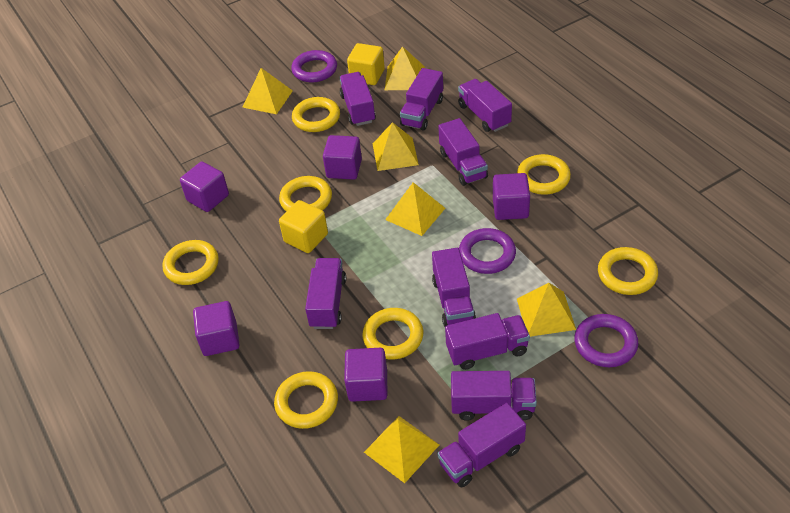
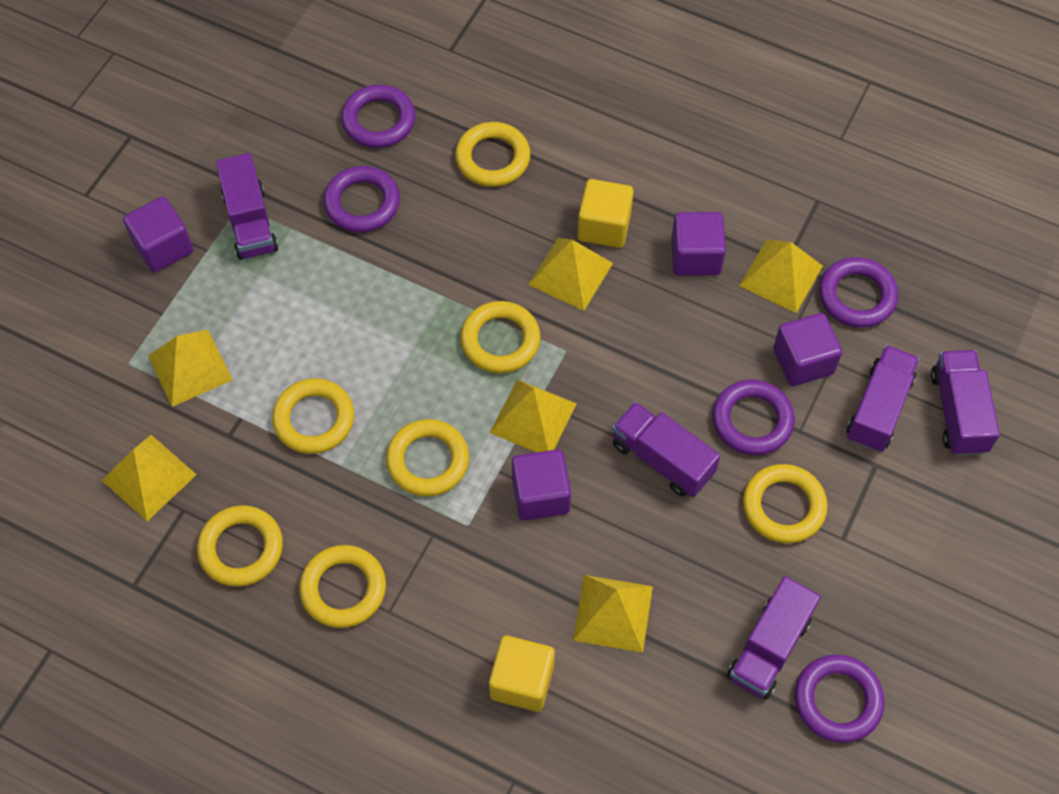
purple cube: [180,162,229,212] [193,301,240,356] [323,135,362,180] [344,348,387,402] [493,173,530,220] = 5 -> [123,197,193,272] [512,449,571,520] [671,212,726,276] [773,313,842,386] = 4
purple ring: [291,50,337,82] [459,228,516,274] [574,314,638,367] = 3 -> [323,166,400,233] [341,84,415,148] [713,379,795,455] [795,655,884,743] [819,257,898,328] = 5
purple truck: [305,258,346,329] [339,72,376,126] [400,68,443,131] [432,247,476,327] [437,403,526,487] [438,118,488,186] [445,313,530,370] [451,371,537,421] [458,79,512,132] = 9 -> [216,153,278,260] [612,402,720,497] [727,576,821,699] [847,345,920,452] [931,350,1000,456] = 5

